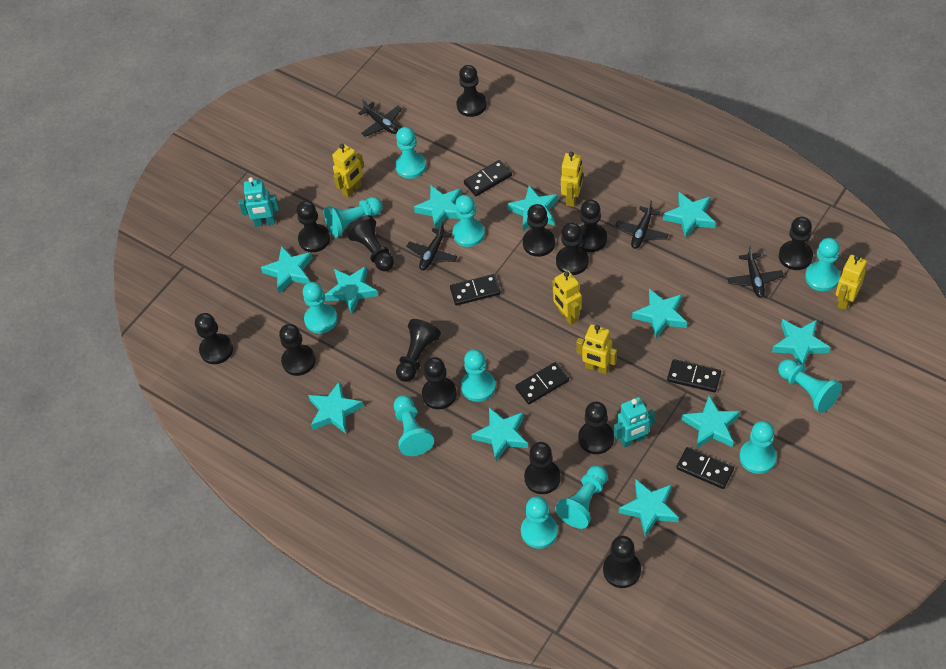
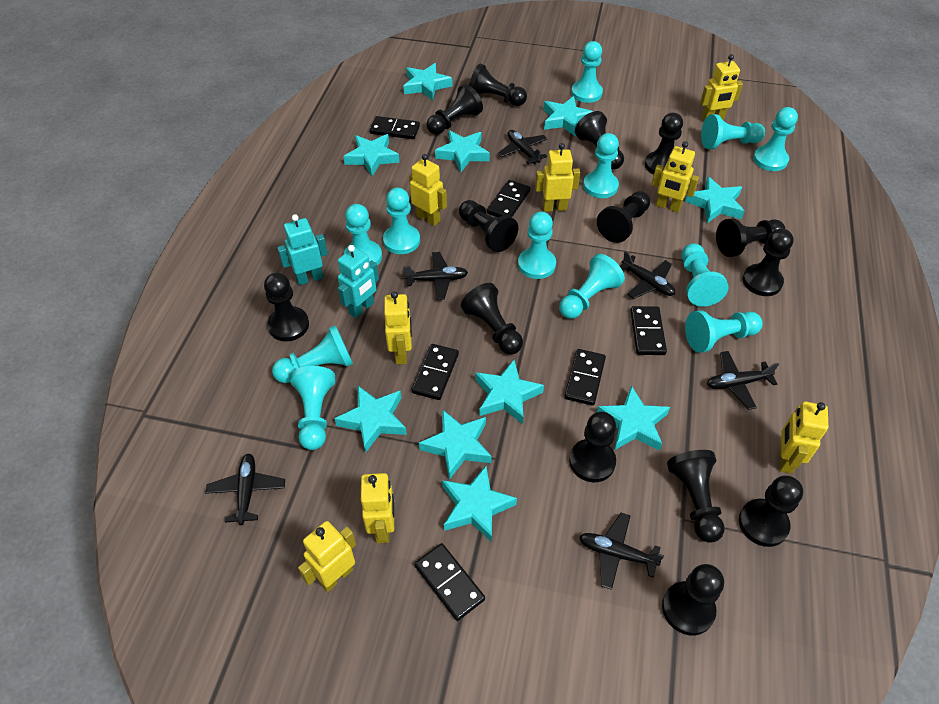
black domino: [450,274,501,306] [464,160,512,196] [515,362,569,404] [667,359,721,392] [676,447,734,489] = 5 -> [369,116,420,139] [412,344,459,400] [414,543,485,621] [487,180,530,218] [564,349,606,406] [630,306,667,355] = 6
black plane: [358,99,402,137] [406,222,457,270] [615,200,669,249] [727,246,784,298] = 4 -> [206,454,285,525] [403,252,468,300] [497,130,547,164] [579,513,664,590] [620,251,675,299] [707,351,779,410] = 6
turquoise pawn: [303,282,338,334] [324,197,383,238] [394,395,434,456] [395,127,426,179] [453,195,485,247] [461,349,496,402] [521,496,558,549] [555,465,608,529] [739,421,777,474] [778,359,842,413] [805,238,840,291] = 11 -> [272,325,353,383] [290,366,335,450] [344,204,382,266] [383,188,420,254] [518,211,556,279] [559,254,625,319] [571,41,603,103] [583,133,619,198] [682,243,728,307] [685,310,763,353] [701,114,765,149] [753,107,798,171] = 12
turquoise star: [261,245,313,294] [308,381,364,434] [325,266,378,314] [414,185,462,229] [471,407,528,461] [507,185,558,231] [619,479,679,537] [632,289,687,340] [663,192,716,239] [682,396,740,449] [772,319,830,366] = 11 -> [334,386,407,453] [343,134,400,176] [403,63,452,101] [419,409,492,480] [435,130,490,173] [442,466,517,542] [475,360,544,424] [543,96,593,137] [597,385,670,451] [685,177,744,223] = 10
yellow robot: [332,144,364,198] [552,271,582,325] [561,152,583,207] [576,324,617,374] [836,255,867,310] = 5 -> [298,521,356,592] [361,473,394,543] [384,291,412,364] [409,154,447,226] [535,143,580,212] [652,141,699,212] [700,54,743,121] [780,401,828,474] = 8

